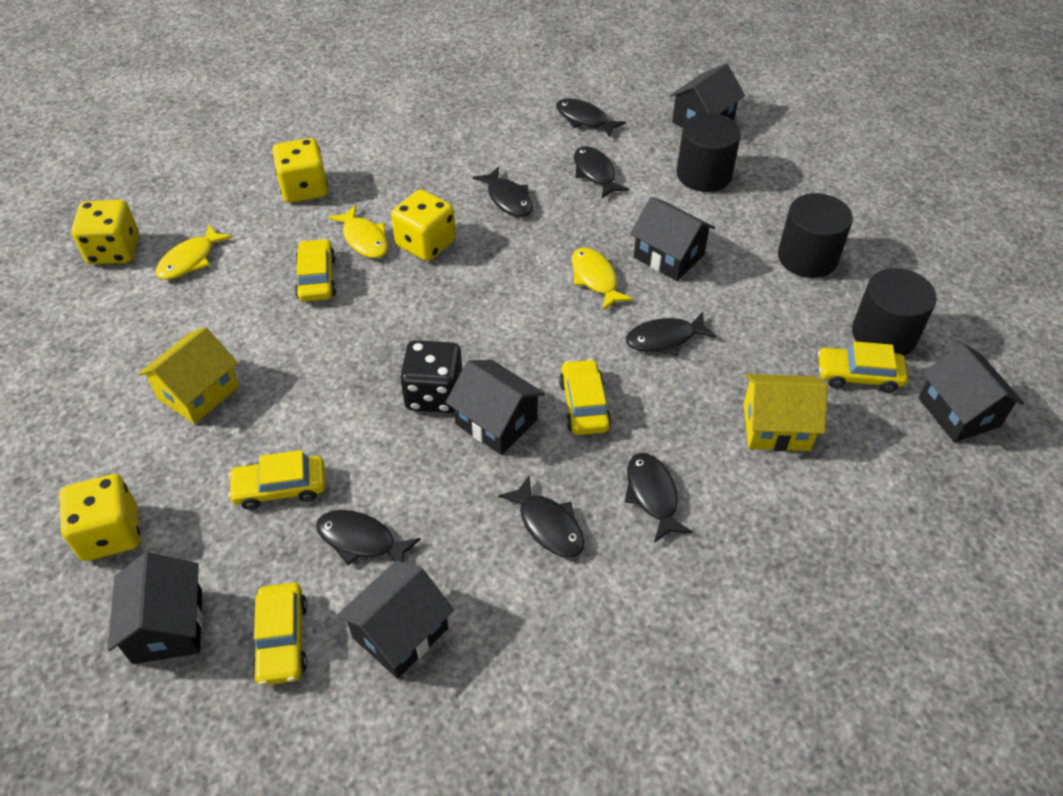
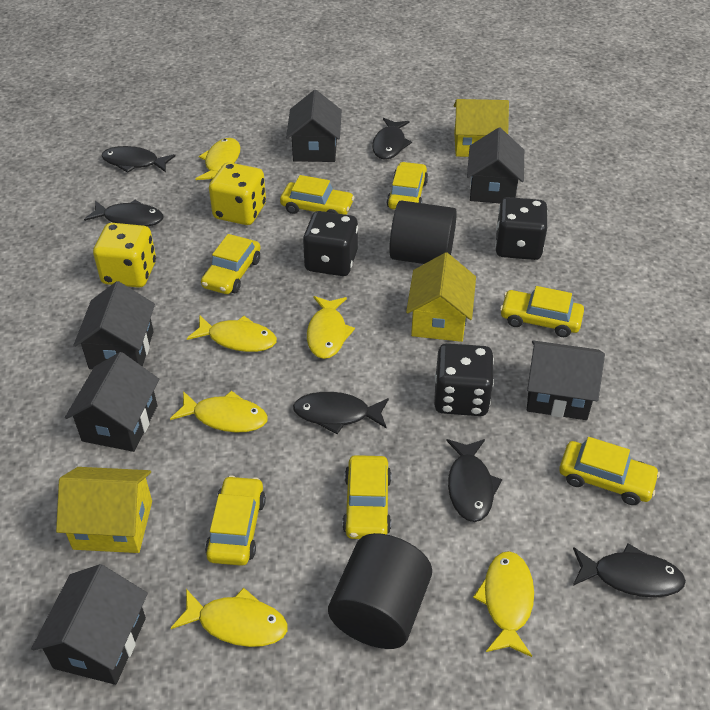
black cylinder: [677,113,741,192] [778,193,853,278] [852,268,937,356] = 3 -> [328,533,432,649] [389,200,457,264] = 2
black dice: [400,340,463,413] = 1 -> [303,211,358,276] [434,343,494,416] [495,197,548,260] = 3
black fish: [316,510,421,565] [473,167,533,217] [498,476,584,558] [556,98,626,138] [574,146,629,199] [625,453,693,543] [626,312,717,355] = 7 -> [84,200,164,227] [102,146,176,173] [293,392,389,434] [372,118,412,160] [446,439,502,522] [573,543,686,597] = 6
yellow car: [228,450,325,510] [252,583,307,686] [295,239,336,302] [559,359,611,435] [818,341,908,393] = 5 -> [201,234,261,294] [205,475,266,566] [280,175,354,215] [342,455,392,539] [386,162,428,209] [500,286,584,337] [559,437,660,505] = 7
yellow dice: [59,474,140,561] [71,200,139,264] [272,138,328,203] [391,189,456,261] = 4 -> [93,223,156,288] [209,162,266,225] = 2
yellow fish: [156,225,233,280] [328,205,388,258] [572,248,633,310] = 3 -> [170,391,268,432] [171,588,288,647] [187,315,277,352] [196,138,240,180] [307,296,355,359] [473,551,534,657] = 6
yellow house: [138,327,239,424] [744,374,828,451] = 2 -> [56,467,152,553] [406,252,476,342] [454,99,509,157] = 3

